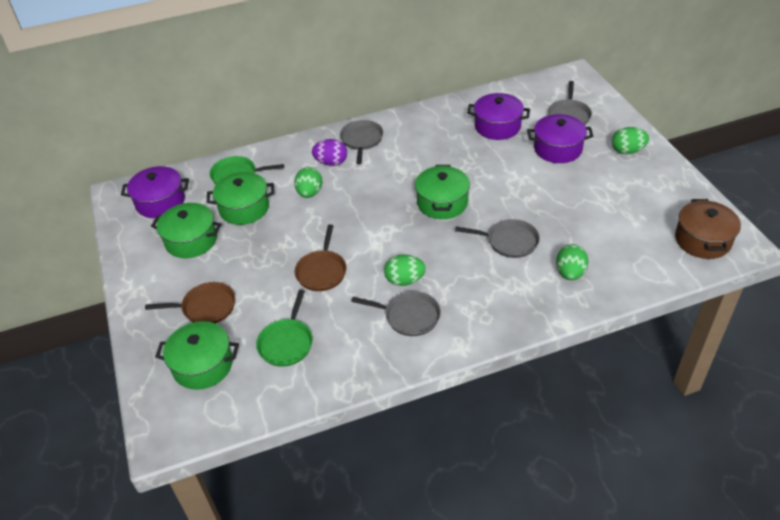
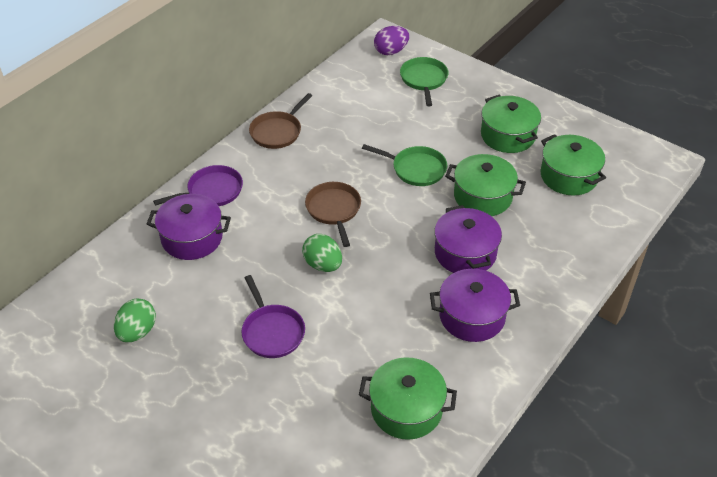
brown pot: [675,199,741,259] = 1 -> none = 0
green egg: [294,167,322,198] [384,255,426,286] [556,244,589,280] [612,127,649,154] = 4 -> [114,299,156,342] [302,234,342,272] = 2
grey pan: [340,120,383,164] [351,291,441,336] [455,219,540,258] [548,81,592,125] = 4 -> none = 0
purple pan: none = 0 -> [153,165,243,206] [242,275,305,358] = 2

